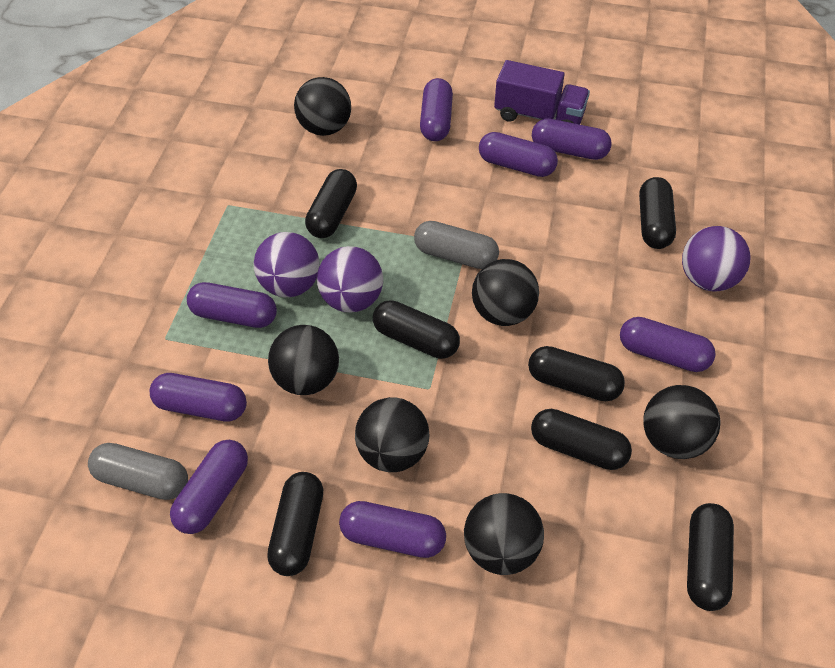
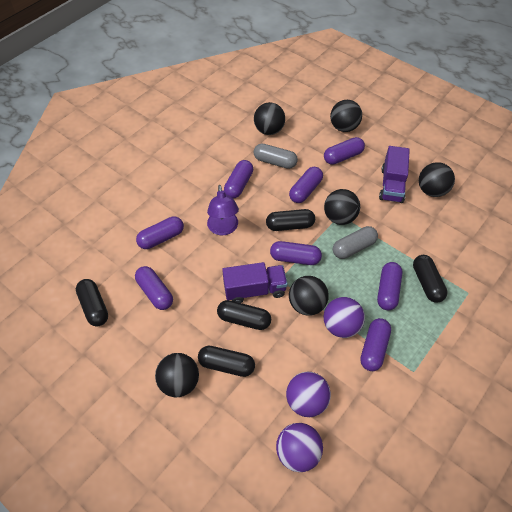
black capsule: [267,472,323,576] [305,169,357,238] [373,300,460,359] [528,346,625,401] [531,409,632,470] [639,177,676,249] [687,503,734,611] = 7 -> [76,279,108,326] [198,346,255,377] [217,300,271,330] [266,209,315,231] [413,255,448,303] = 5
purple lamp: none = 0 -> [207,185,239,235] = 1
purple truck: [494,60,590,125] = 1 -> [222,262,288,303] [379,146,410,203] = 2

